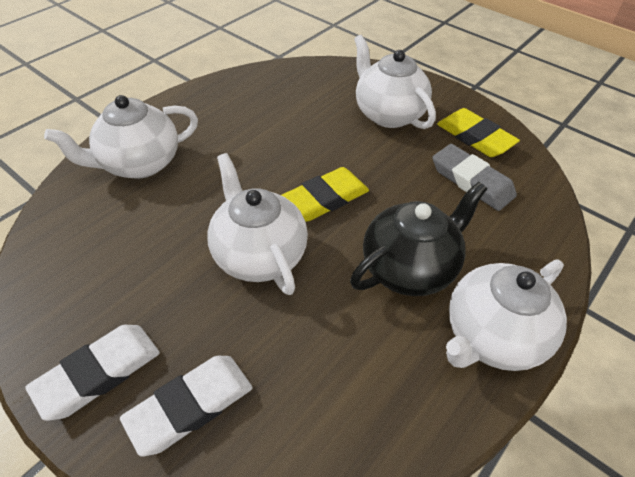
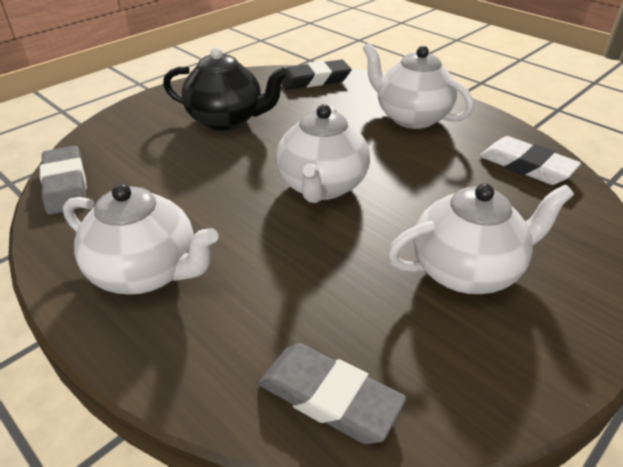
black eraser: none = 0 -> [281,60,352,90] = 1
grey eraser: [432,144,517,211] = 1 -> [40,146,87,215] [258,343,407,444] = 2
white eraser: [25,325,160,421] [120,356,253,456] = 2 -> [480,136,581,185] = 1
yellow eraser: [281,167,369,222] [437,108,520,157] = 2 -> none = 0

